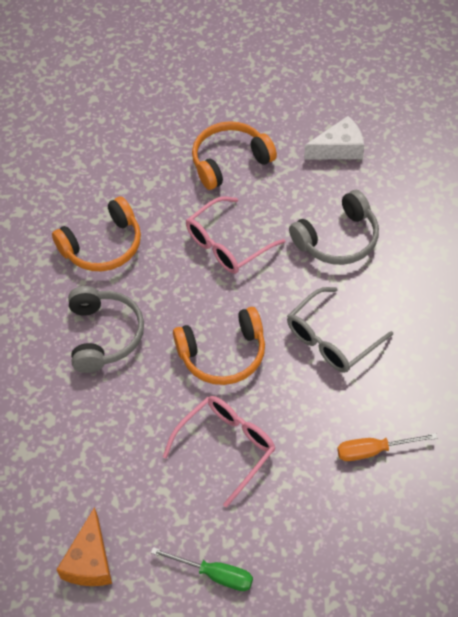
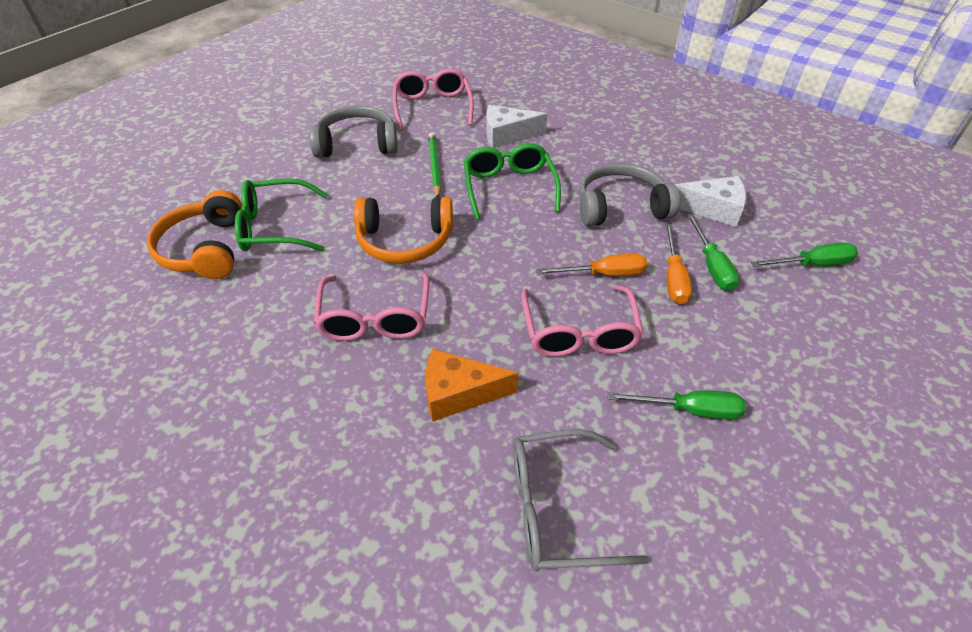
green glasses: none = 0 -> [235,179,328,252] [464,143,561,220] = 2
green pencil: none = 0 -> [428,133,441,197] = 1
green screwdriver: [151,547,253,591] = 1 -> [608,391,746,420] [687,214,740,291] [751,243,858,267] = 3
orange headphones: [52,197,141,271] [173,307,265,385] [192,121,277,190] = 3 -> [147,190,242,279] [354,197,453,264] = 2
orange screwdriver: [337,433,437,461] = 1 -> [536,253,648,276] [665,224,692,304] = 2
pink glasses: [163,396,276,507] [186,196,286,274] = 2 -> [314,272,430,341] [393,68,474,131] [521,285,644,357] = 3
white cheese: [304,116,364,160] = 1 -> [486,105,547,148] [675,176,747,227] = 2

